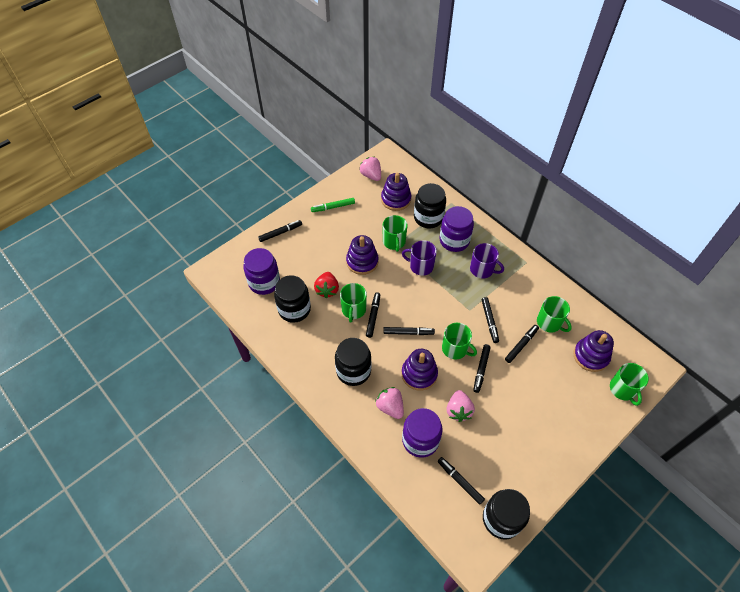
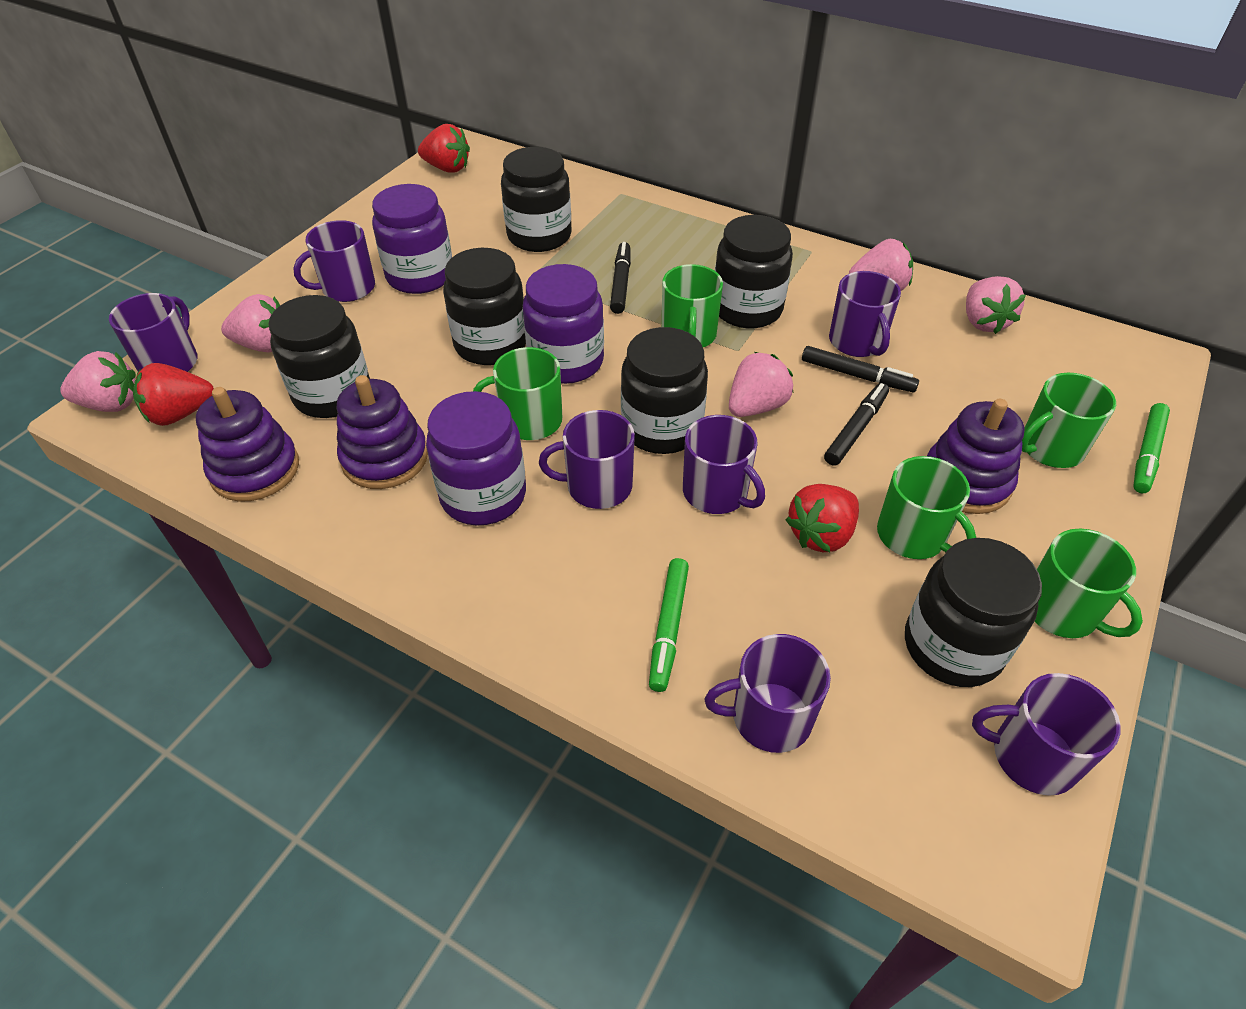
black jar: [274,275,311,323] [335,338,371,386] [414,183,446,228] [483,489,530,539] = 4 -> [268,295,370,418] [443,248,526,365] [501,147,571,252] [621,327,708,454] [715,215,793,328] [905,538,1042,687] = 6
black marker: [258,220,302,242] [366,292,380,338] [383,327,435,335] [438,457,485,505] [473,344,491,393] [482,297,499,343] [505,325,539,363] = 7 -> [610,242,631,314] [802,346,919,392] [824,383,889,466] = 3
green marker: [311,198,355,212] = 1 -> [649,558,689,692] [1133,403,1170,493] = 2
pink strawberry: [359,157,381,181] [375,387,404,419] [447,390,475,422] = 3 -> [60,351,136,412] [221,294,280,352] [729,352,793,417] [849,239,913,291] [966,276,1026,334] = 5
purple mug: [402,241,437,276] [470,243,504,278] = 2 -> [109,293,198,372] [293,220,375,302] [539,410,635,509] [683,415,765,514] [704,634,831,753] [829,271,901,357] [972,673,1121,796] = 7
purple stacking toy: [346,235,379,275] [381,173,411,211] [402,349,438,391] [573,330,614,372] = 4 -> [196,387,299,502] [337,375,428,489] [927,399,1025,514] = 3
red strawberry: [314,272,339,298] = 1 -> [133,363,214,426] [418,124,470,173] [786,484,859,552] = 3

